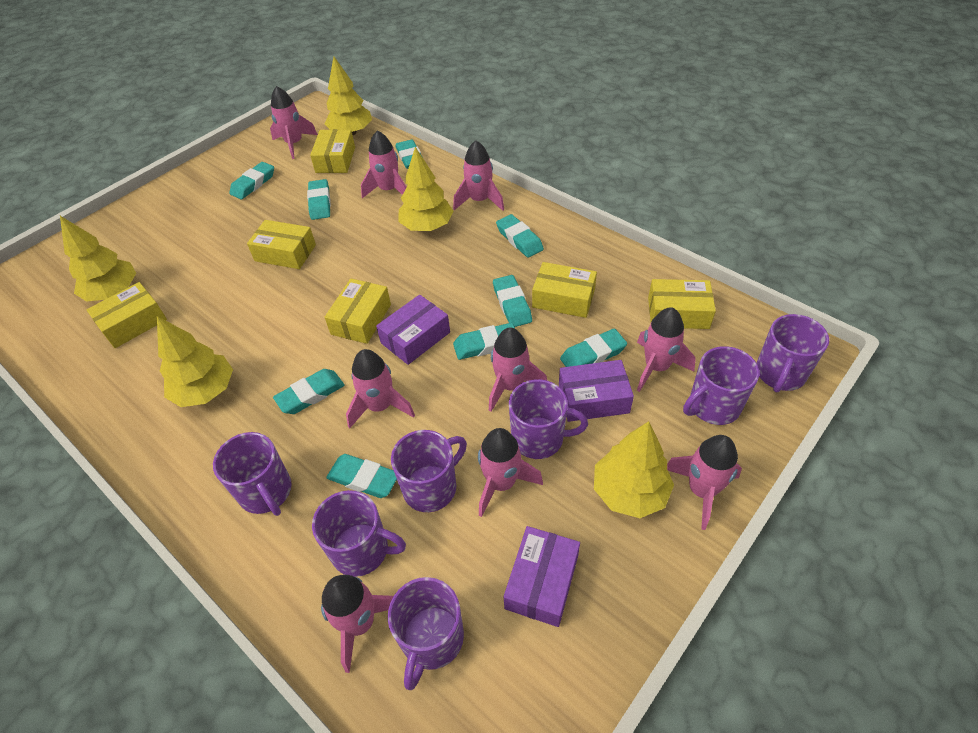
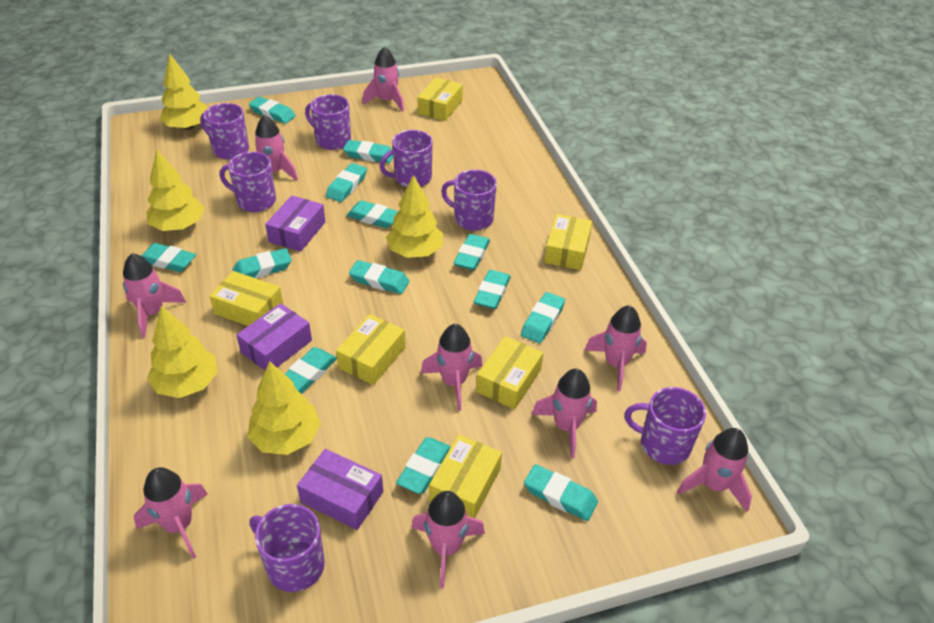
turquoise eraser: [229,162,274,199] [273,369,345,414] [307,179,331,220] [326,454,397,498] [395,139,423,169] [453,323,515,360] [493,275,532,327] [496,214,544,258] [560,329,627,367] = 9 -> [141,243,196,272] [232,248,292,278] [249,97,296,124] [285,347,337,394] [326,163,367,202] [343,140,393,163] [346,200,398,228] [349,260,410,294] [396,437,451,494] [453,234,490,270] [474,270,511,309] [521,292,565,343] [524,464,598,521] = 13

